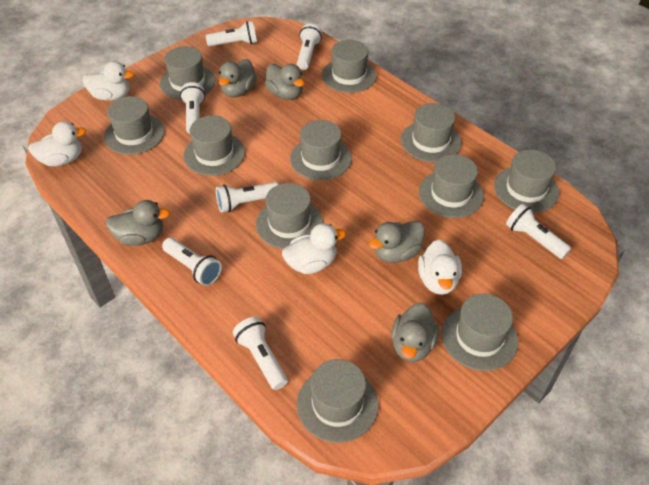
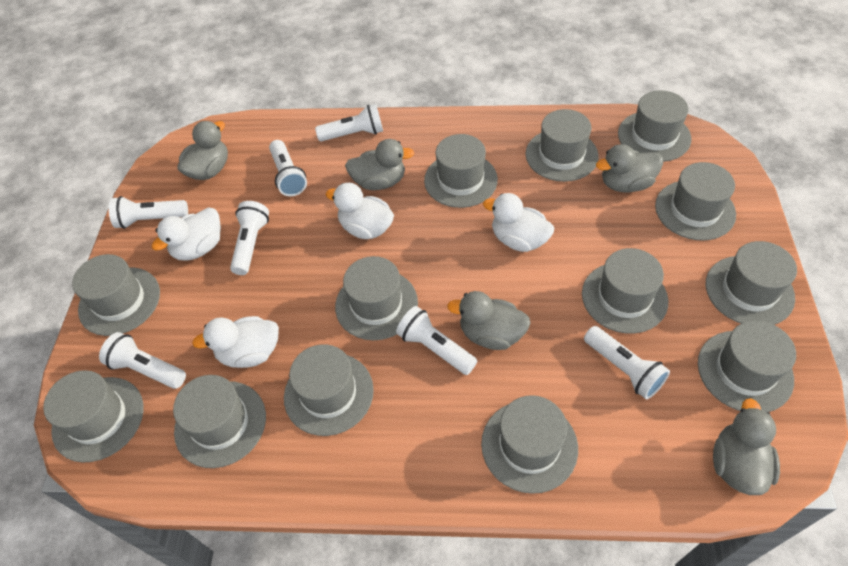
grey hat: [104,96,165,155] [160,46,216,100] [184,116,245,176] [256,183,323,249] [290,120,352,181] [297,359,378,443] [322,40,377,93] [401,103,461,162] [419,154,484,218] [442,294,519,371] [494,150,559,213] = 11 -> [43,370,143,463] [72,254,160,336] [173,375,266,468] [284,344,374,436] [335,256,418,340] [424,134,498,208] [481,395,578,494] [525,109,599,182] [582,248,668,334] [618,90,691,162] [655,162,736,241] [698,320,796,412] [706,241,797,325] = 13

